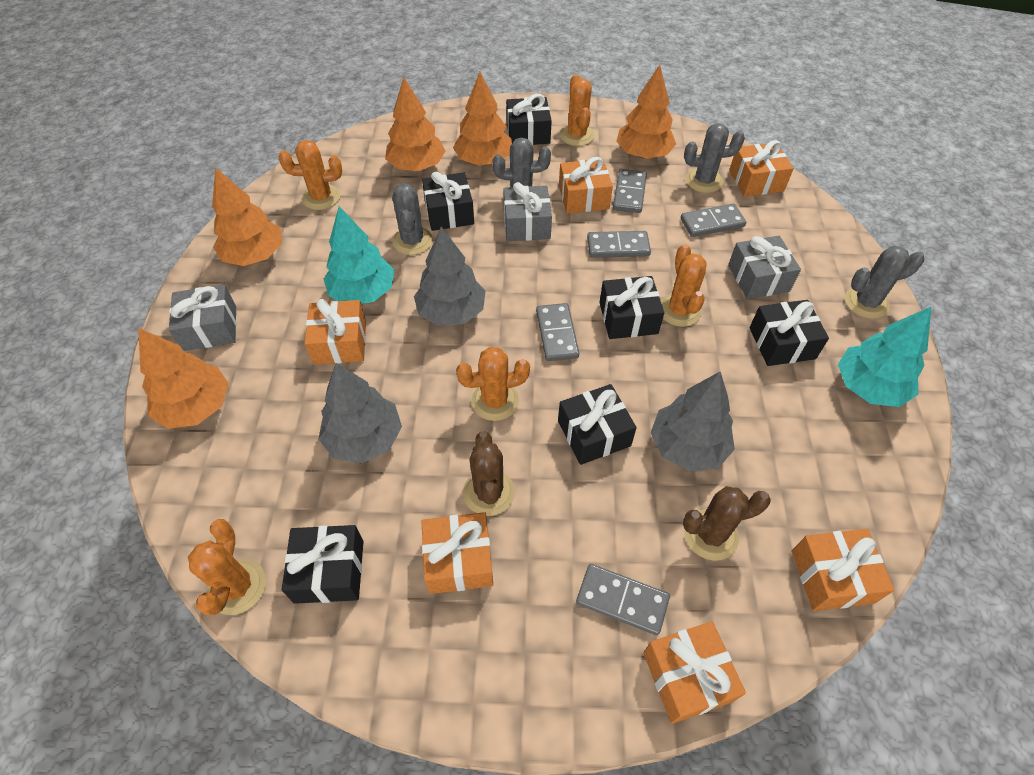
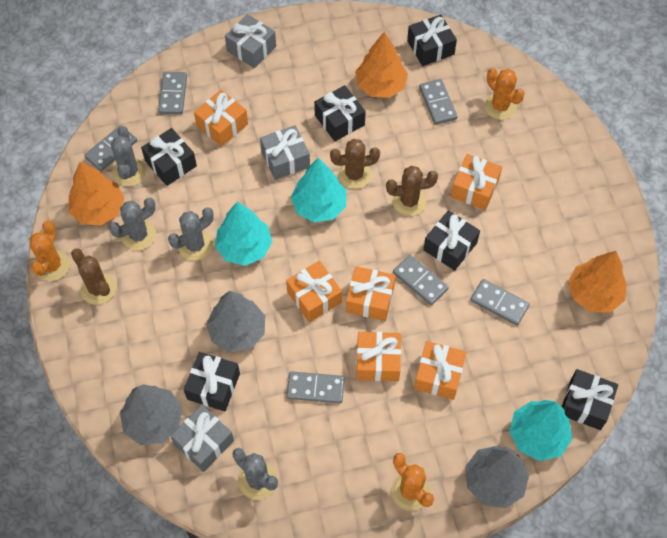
brown cactus: [463,431,515,516] [683,486,771,561] = 2 -> [71,248,116,305] [330,139,380,189] [386,166,438,216] = 3
grey domino: [536,303,579,361] [576,564,670,635] [587,231,651,258] [613,169,647,213] [681,204,746,237] = 5 -> [84,125,137,171] [158,72,187,114] [286,371,345,403] [393,255,449,305] [419,79,458,125] [470,279,530,325] = 6
orange cactus: [188,519,266,615] [279,140,342,210] [456,347,530,421] [560,75,595,146] [660,244,707,327] = 5 -> [30,221,70,281] [391,453,434,511] [484,68,525,120] = 3
orange tree: [138,328,229,429] [212,167,282,266] [385,78,446,171] [453,72,512,166] [616,65,676,159] = 5 -> [69,161,125,225] [355,31,408,98] [568,251,627,312] = 3
turquoise tree: [324,206,394,304] [838,307,931,407] = 2 -> [215,201,272,266] [291,158,346,222] [509,400,572,461] = 3

